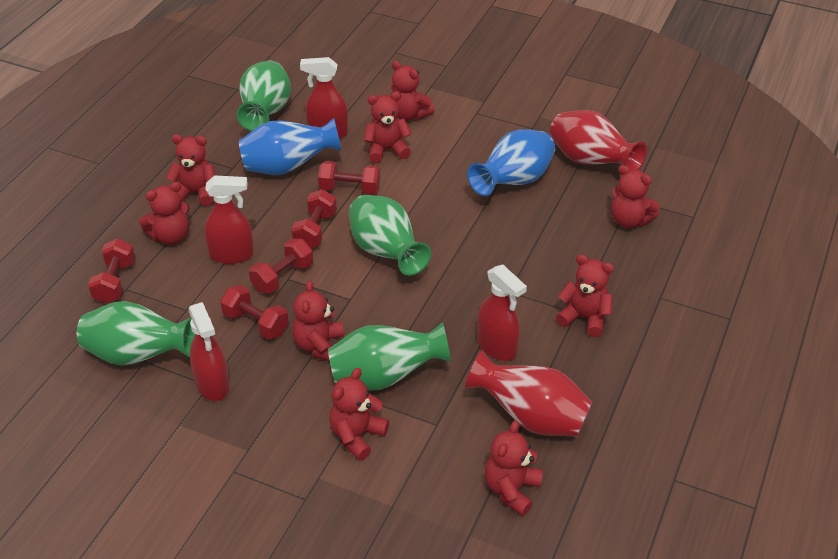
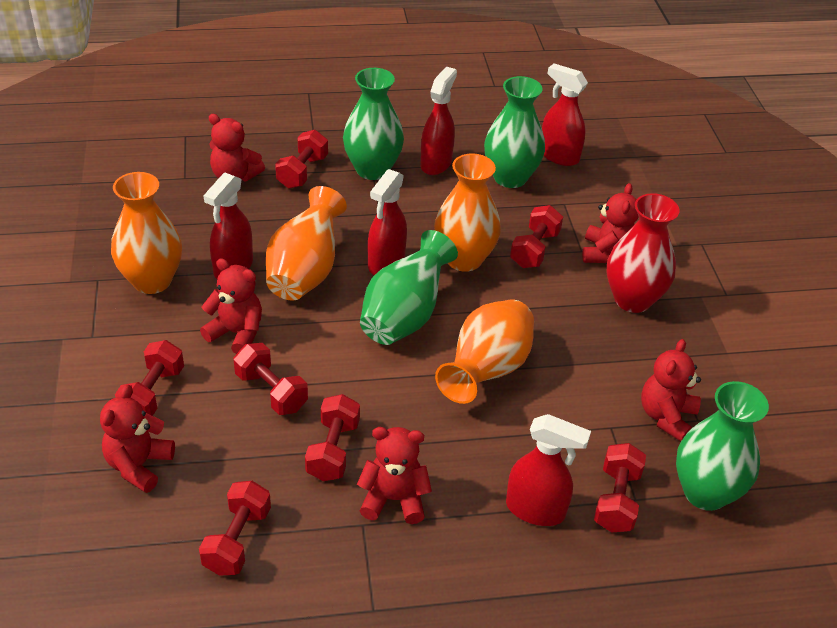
blue vase: [239,118,342,175] [467,129,555,196] = 2 -> none = 0
orange vase: none = 0 -> [111,172,182,294] [266,186,347,300] [434,153,501,272] [435,300,534,404] = 4
red dumbbell: [88,239,135,303] [220,285,289,340] [249,238,313,294] [291,190,337,248] [318,161,380,195] = 5 -> [115,340,184,416] [199,481,271,576] [234,343,308,415] [275,130,328,189] [305,394,360,481] [510,205,563,268] [594,443,646,532] = 7
red spray bottle: [188,302,230,401] [205,175,254,264] [300,57,348,139] [477,265,527,361] = 4 -> [203,173,253,279] [368,169,407,275] [420,67,457,175] [506,414,591,526] [542,64,588,166] = 5
red teddy bear: [139,182,190,245] [166,134,215,206] [293,280,344,361] [329,368,389,460] [364,92,412,163] [391,61,435,121] [485,421,543,516] [556,254,614,337] [611,165,660,228] = 9 -> [100,384,175,493] [200,258,262,354] [209,114,265,182] [357,427,432,524] [582,183,639,263] [641,339,701,441] = 6
red vase: [465,350,592,436] [550,110,647,170] = 2 -> [606,193,680,313] = 1

